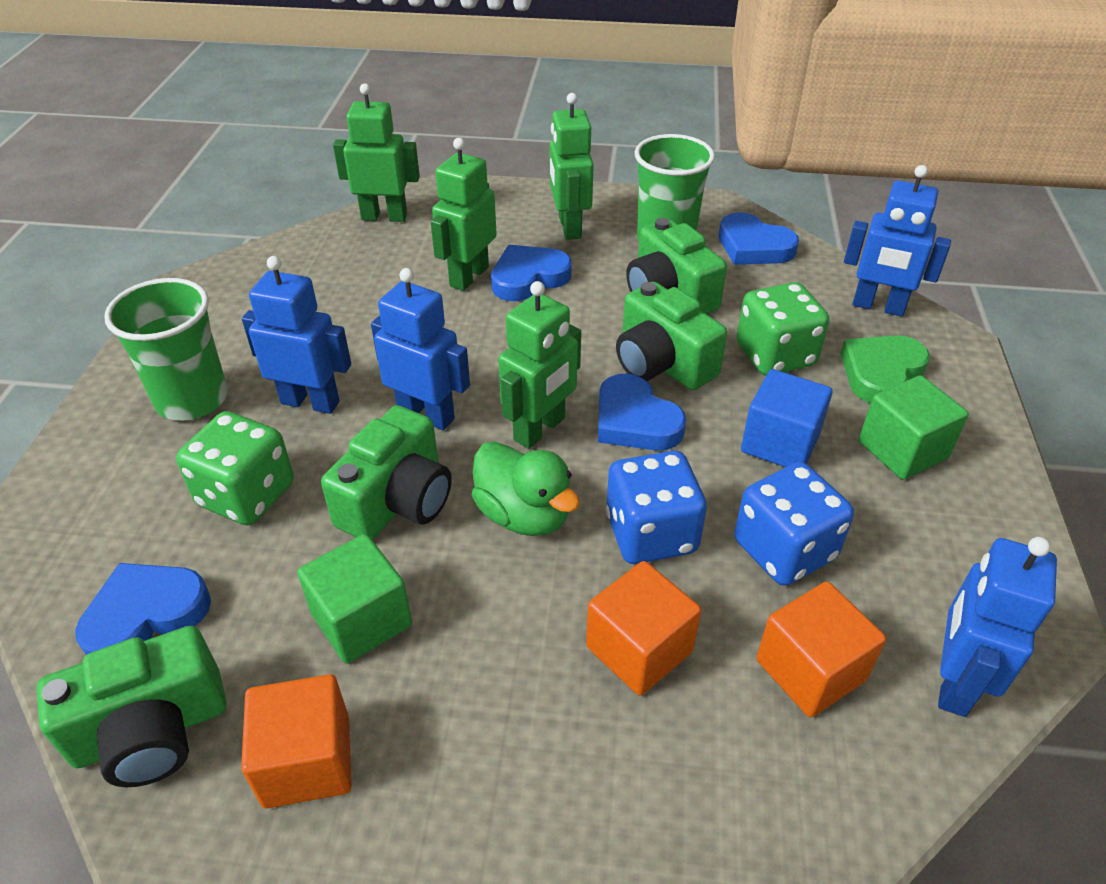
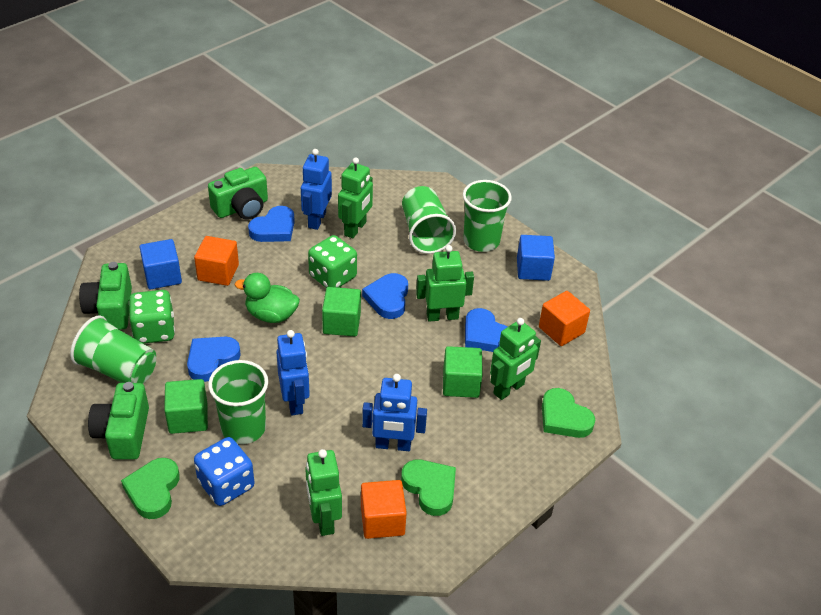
blue cube: [741,369,833,467] = 1 -> [140,239,182,289] [517,235,555,281] = 2
blue dice: [606,451,707,564] [734,462,854,586] = 2 -> [194,437,255,506] = 1
blue robot: [242,256,351,414] [371,268,470,430] [844,165,951,316] [938,537,1057,717] = 4 -> [276,330,310,415] [301,149,332,230] [362,374,427,451] = 3
green camera: [36,626,226,787] [321,405,452,540] [616,281,727,390] [626,218,727,314] = 4 -> [79,262,132,330] [88,382,149,460] [208,167,268,220] = 3
green cube: [297,534,412,663] [859,375,969,480] = 2 -> [164,379,208,434] [322,287,361,336] [443,346,483,398] = 3
green cup: [104,278,228,421] [635,134,715,241] = 2 -> [70,315,156,384] [208,360,268,444] [402,186,456,254] [463,180,512,252] = 4
green heart: [840,335,930,403] = 1 -> [121,458,180,519] [401,460,456,516] [542,388,595,438] = 3

